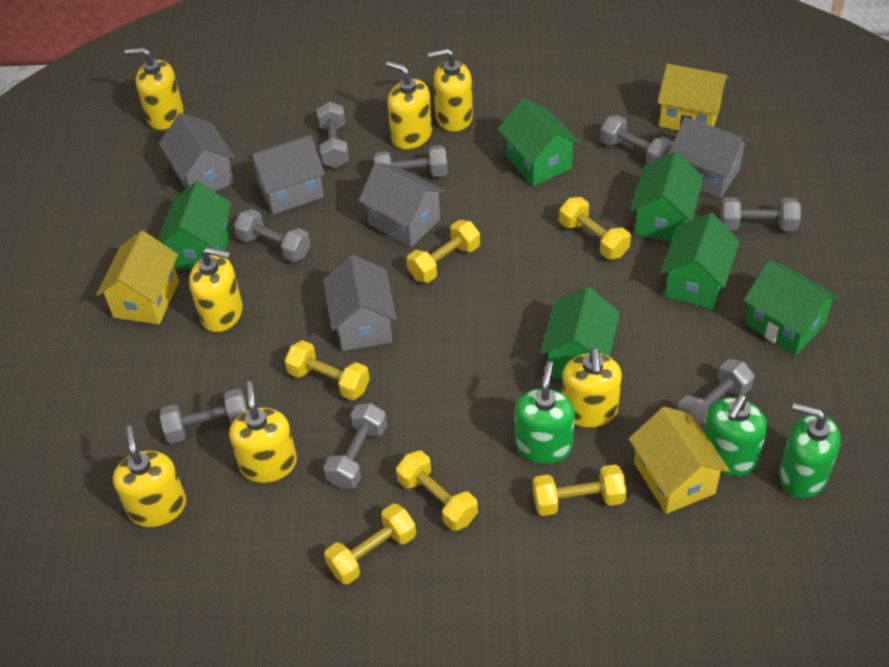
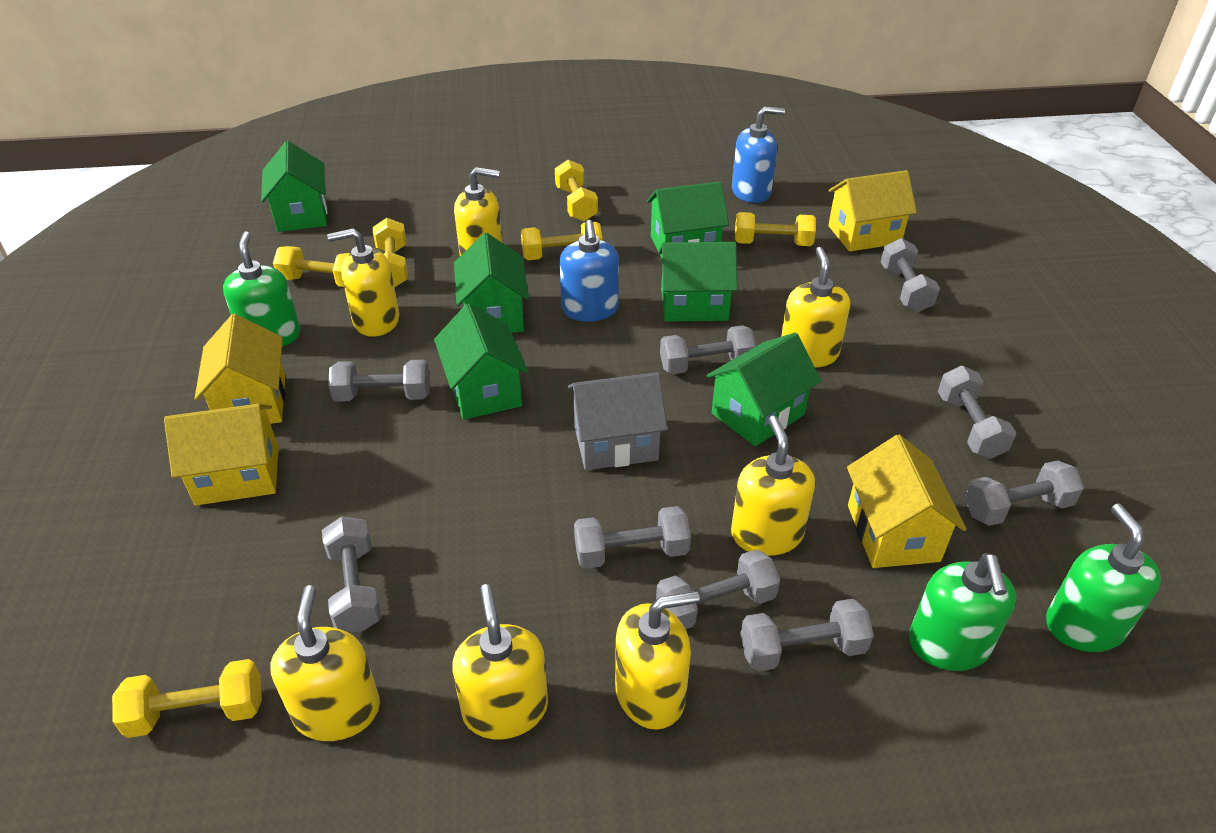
blue soap dispenser: none = 0 -> [560,220,619,322] [732,107,785,203] = 2
grey dumbbell: [160,389,247,444] [234,209,311,262] [317,102,349,168] [324,403,387,489] [374,145,448,177] [600,115,673,164] [677,359,754,431] [720,197,801,231] = 8 -> [322,516,381,633] [328,360,430,402] [574,506,691,569] [656,549,780,629] [660,325,757,374] [740,599,874,671] [881,238,940,312] [938,366,1016,459] [965,460,1084,526] = 9
grey house: [159,113,235,192] [248,135,325,214] [323,255,397,351] [359,163,445,247] [669,117,750,198] = 5 -> [567,372,667,470] = 1
yellow house: [96,231,179,324] [629,407,730,514] [657,64,729,130] = 3 -> [164,404,279,506] [195,314,285,424] [828,170,917,252] [847,435,966,568] = 4

